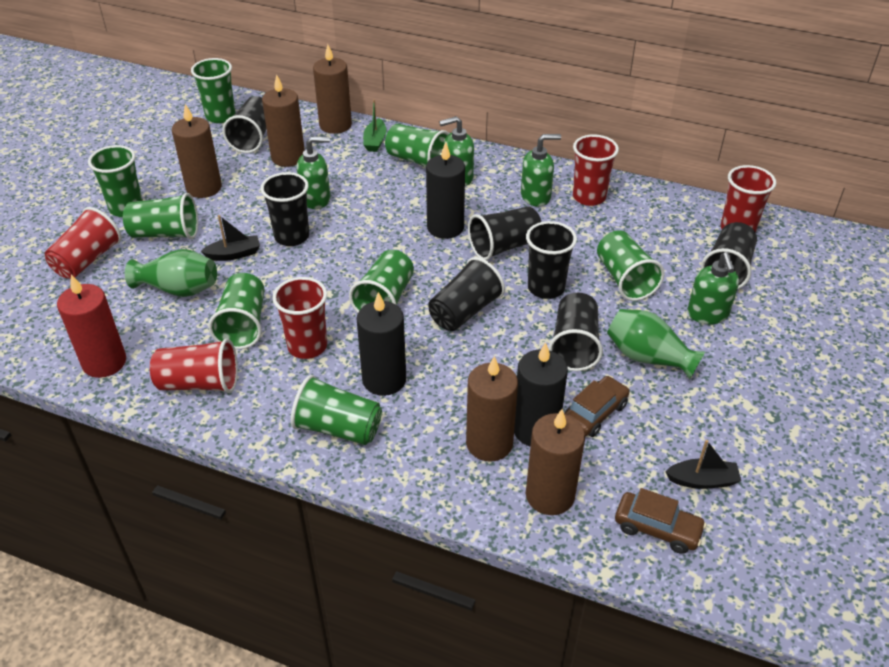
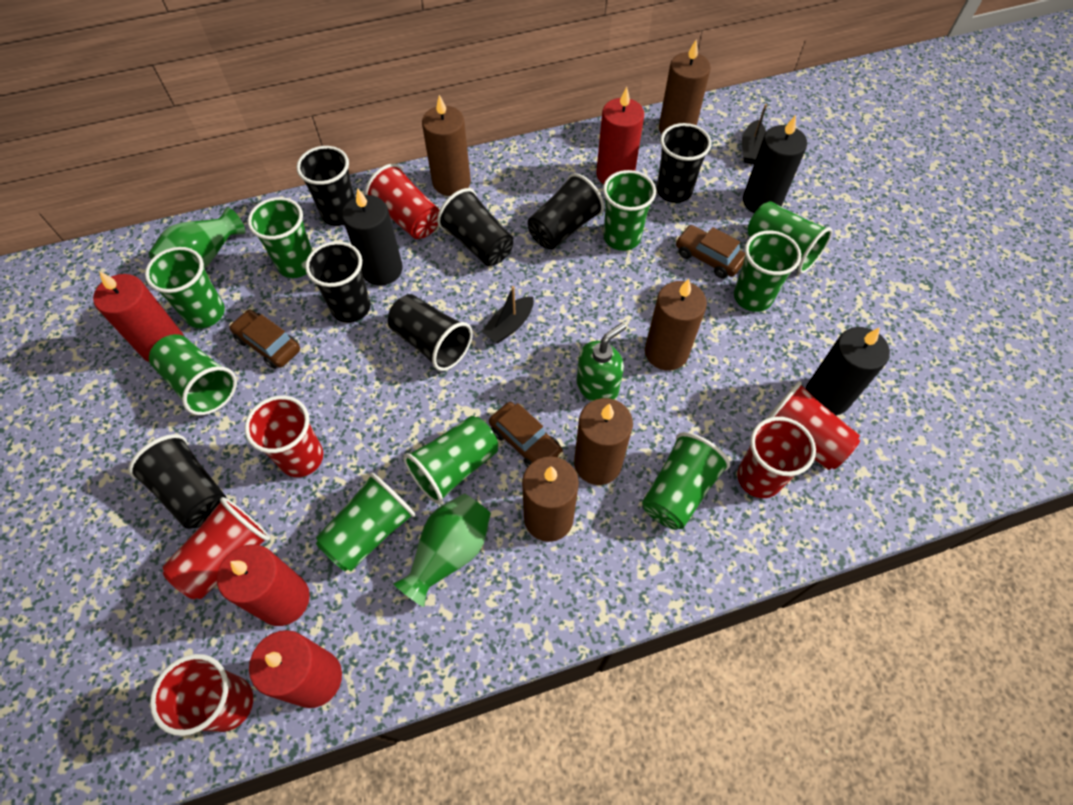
brown car: [564,376,630,437] [615,488,707,554] = 2 -> [229,310,300,369] [489,402,563,468] [676,225,745,278] = 3
green boat: [363,100,387,152] = 1 -> none = 0
green cup: [88,145,143,217] [123,193,198,239] [191,58,236,123] [208,273,265,349] [291,375,382,445] [349,250,414,313] [385,124,449,167] [597,230,665,301] = 8 -> [145,247,225,328] [149,334,237,415] [248,197,313,278] [316,473,415,571] [403,416,498,504] [603,170,656,251] [642,432,730,530] [734,231,801,312] [748,201,832,274] = 9
green soap dispenser: [297,137,330,209] [439,116,474,186] [521,134,561,207] [687,252,739,324] = 4 -> [577,322,626,402] = 1
red candle: [57,274,126,378] = 1 -> [93,271,184,362] [217,544,310,626] [249,630,342,708] [596,87,644,185] = 4
red cup: [45,207,122,279] [150,339,238,393] [272,277,327,359] [573,134,619,206] [721,165,776,233] = 5 -> [150,654,253,736] [162,497,270,599] [245,396,323,477] [365,164,439,239] [737,417,816,498] [766,381,860,470] = 6

